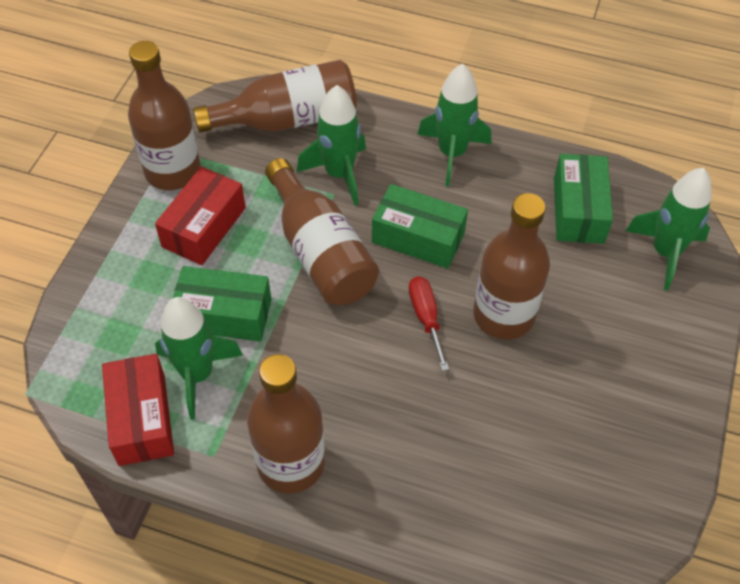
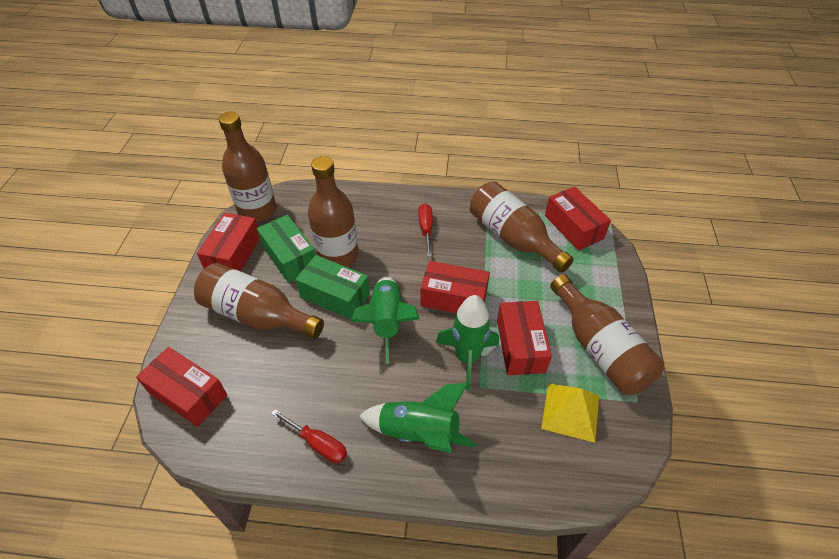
green box: [173,266,271,342] [372,184,468,269] [554,154,613,244] = 3 -> [257,215,316,282] [295,255,370,319] = 2
green rocket: [155,297,243,420] [297,85,366,206] [418,64,491,186] [626,168,712,290] = 4 -> [351,276,419,364] [359,383,476,453] [436,295,499,391] = 3
red box: [102,354,174,466] [155,166,246,265] = 2 -> [136,347,227,427] [197,213,260,271] [421,261,490,313] [497,301,552,375] [545,187,611,250] = 5
red screwdriver: [409,276,449,371] = 1 -> [271,409,347,463] [418,203,433,257] = 2
yellow pyramid: none = 0 -> [541,383,599,443] = 1

